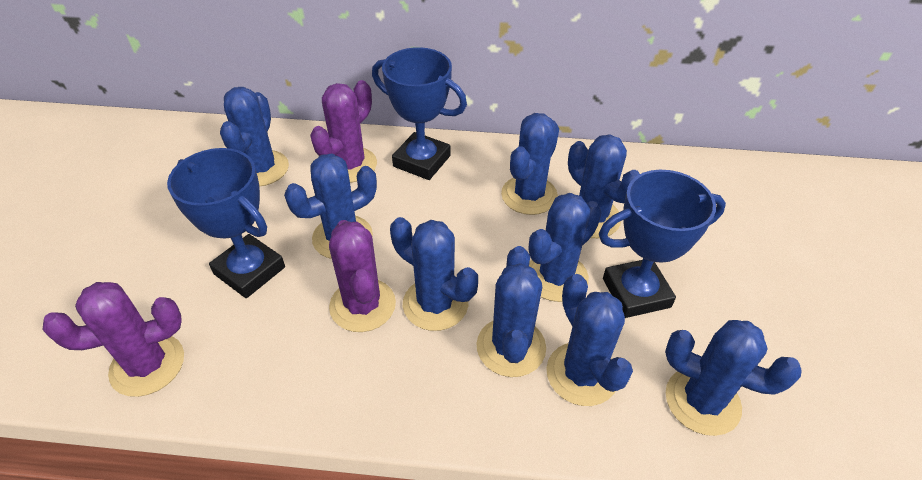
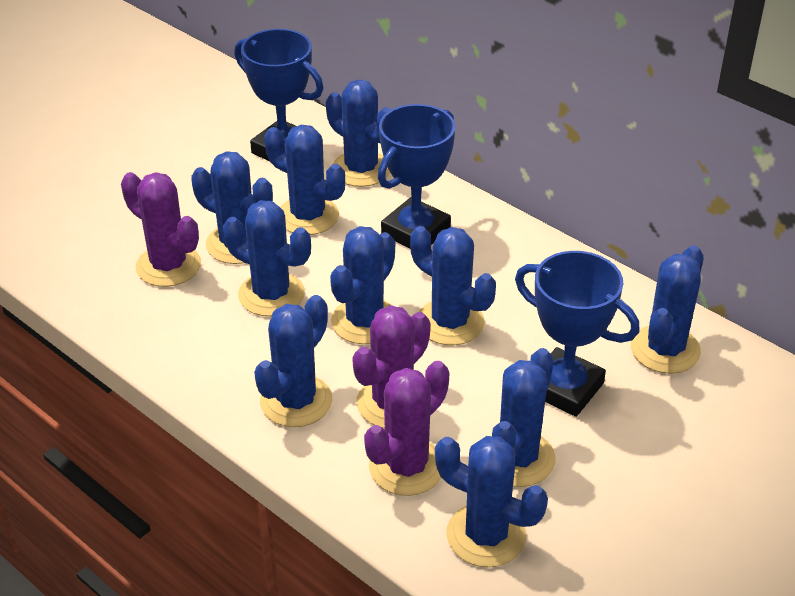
blue cactus: [220,87,289,187] [284,153,377,259] [390,217,478,331] [476,246,546,377] [501,113,559,215] [528,193,602,302] [546,274,633,406] [568,134,640,238] [665,320,802,436] = 9 -> [191,151,273,264] [223,200,311,316] [254,295,332,427] [265,125,345,235] [326,79,391,187] [330,226,395,344] [410,226,496,345] [435,436,548,567] [491,348,555,487] [631,245,703,374] = 10

